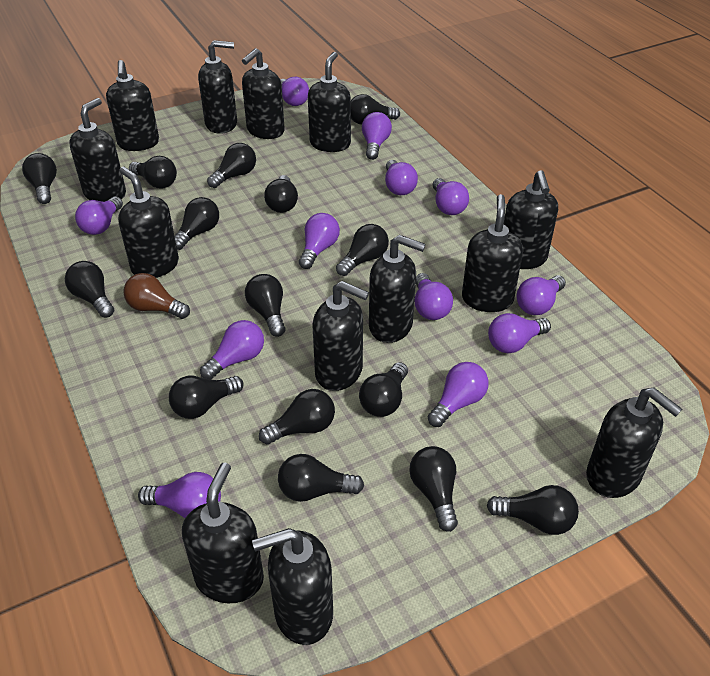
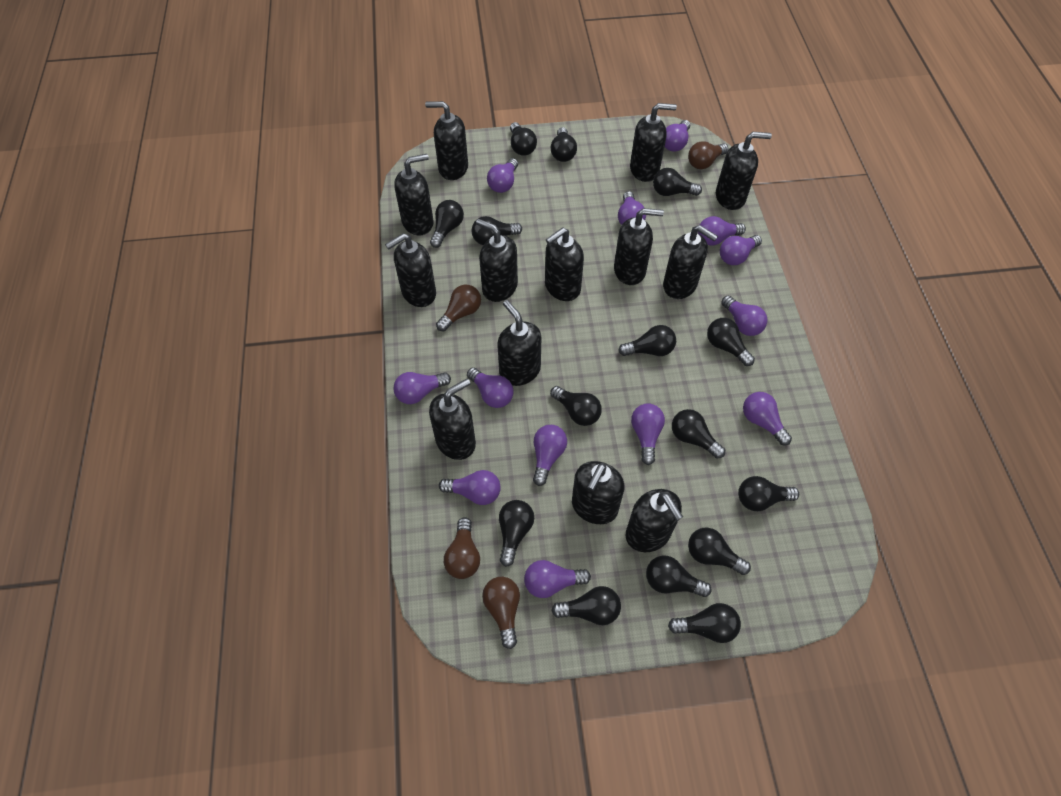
brown light bulb: [123,273,190,319] = 1 -> [436,284,481,331] [444,517,480,579] [482,577,520,649] [688,141,728,169] = 4
purple light bulb: [75,197,123,235] [138,472,221,518] [200,320,264,379] [280,77,309,106] [299,213,340,269] [362,112,392,160] [385,160,418,195] [415,273,453,320] [428,362,489,427] [433,178,469,215] [488,313,551,353] [517,275,566,315] = 12 -> [394,372,451,404] [439,470,501,505] [467,367,514,408] [487,158,518,193] [524,560,591,598] [533,425,567,486] [618,191,646,225] [631,403,665,465] [665,120,690,152] [698,216,746,245] [720,235,762,265] [721,296,767,336] [743,392,792,445] = 13

